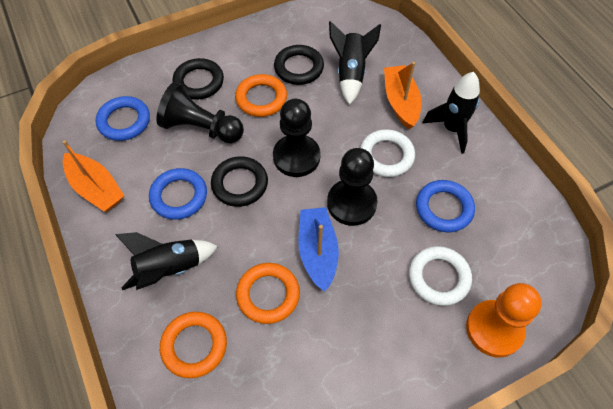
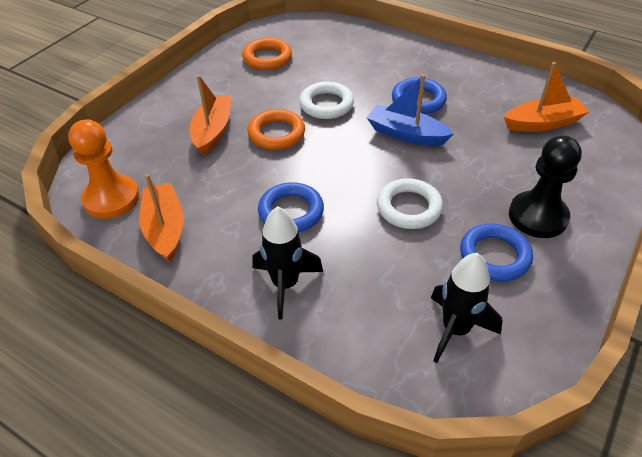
black pawn: [157,82,244,143] [273,98,321,177] [327,148,378,226] = 3 -> [509,135,582,238] = 1
black ring: [173,58,224,100] [211,156,268,207] [274,45,324,85] = 3 -> none = 0
black rocket: [115,232,218,290] [329,21,381,105] [422,72,480,154] = 3 -> [253,206,323,320] [431,253,502,363] = 2
orange boat: [63,140,125,212] [384,62,421,129] = 2 -> [139,174,184,262] [190,75,232,156] [504,62,589,132] = 3
orange ring: [160,312,227,378] [235,74,287,117] [236,263,300,324] = 3 -> [242,38,292,70] [248,109,305,150] = 2

